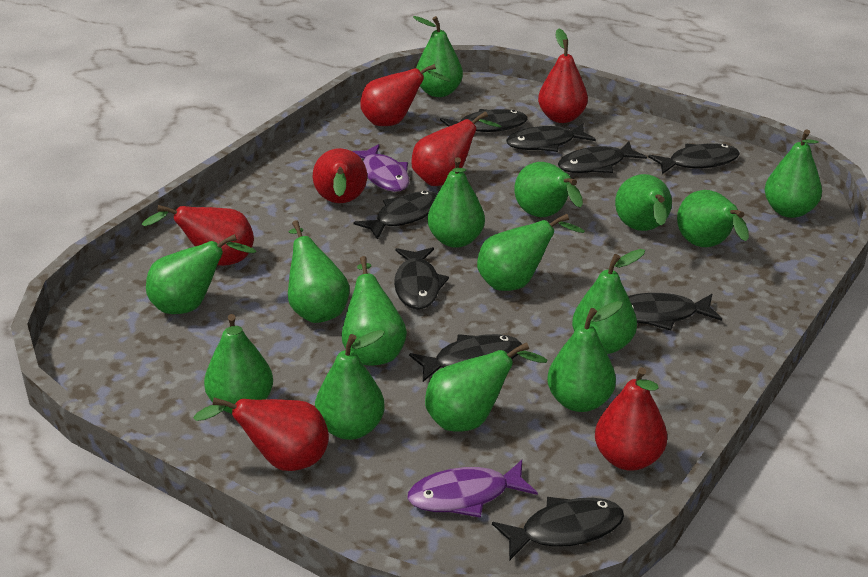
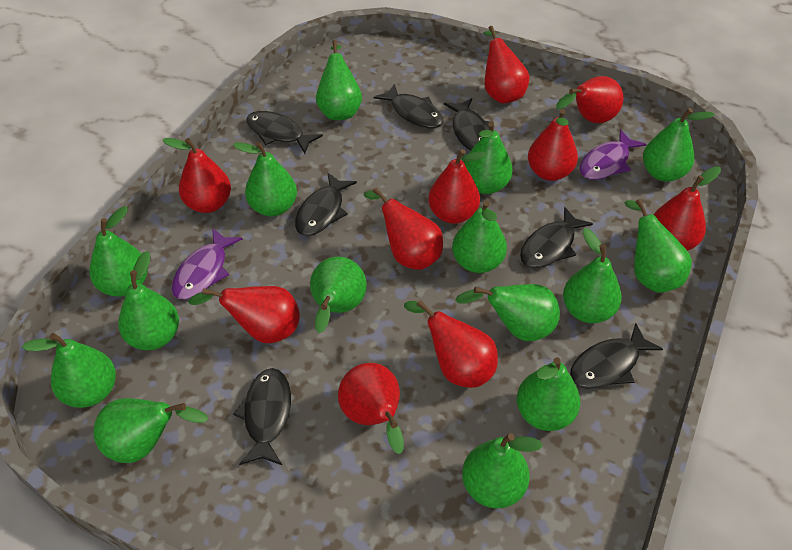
black fish: [353,191,438,240] [394,247,449,309] [409,334,522,382] [440,109,528,132] [492,497,624,561] [506,123,596,152] [558,141,647,173] [628,293,722,330] [648,143,740,174] = 9 -> [233,368,291,465] [246,111,323,154] [295,172,357,236] [373,84,443,129] [444,98,491,151] [520,207,593,268] [570,323,663,389] = 7
red pear: [142,205,254,266] [193,398,329,471] [313,148,367,203] [360,64,451,126] [411,111,501,186] [538,29,588,123] [595,367,667,471] = 7 -> [163,138,231,213] [188,286,300,343] [338,363,404,454] [364,187,443,270] [404,300,498,388] [428,149,487,224] [484,26,530,103] [528,109,578,181] [556,76,623,123] [654,166,721,251] = 10

